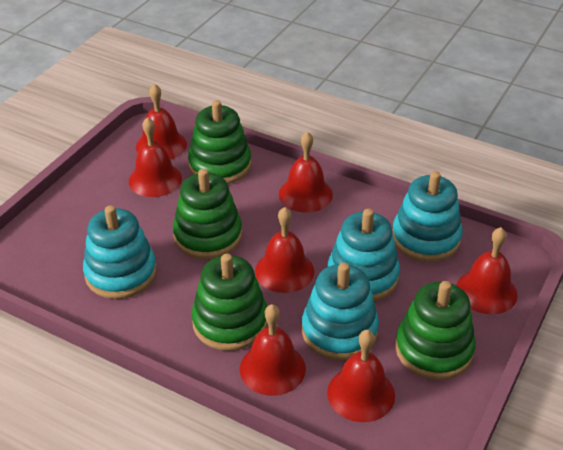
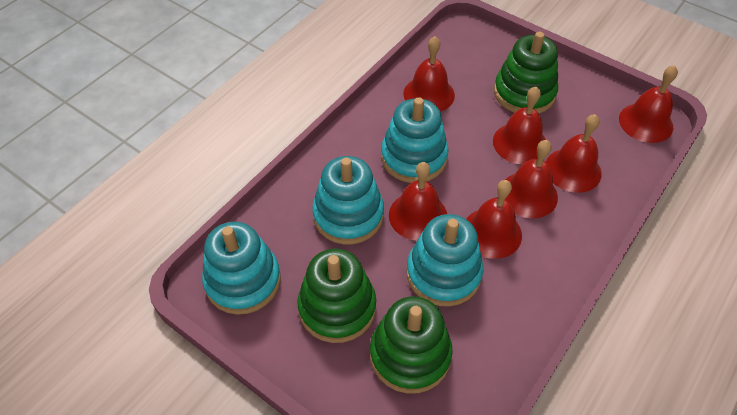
green stacking toy: [173,169,242,259] [188,100,252,184] [191,254,268,351] [395,281,476,380] = 4 -> [297,249,376,343] [370,296,453,394] [494,32,558,114] = 3

